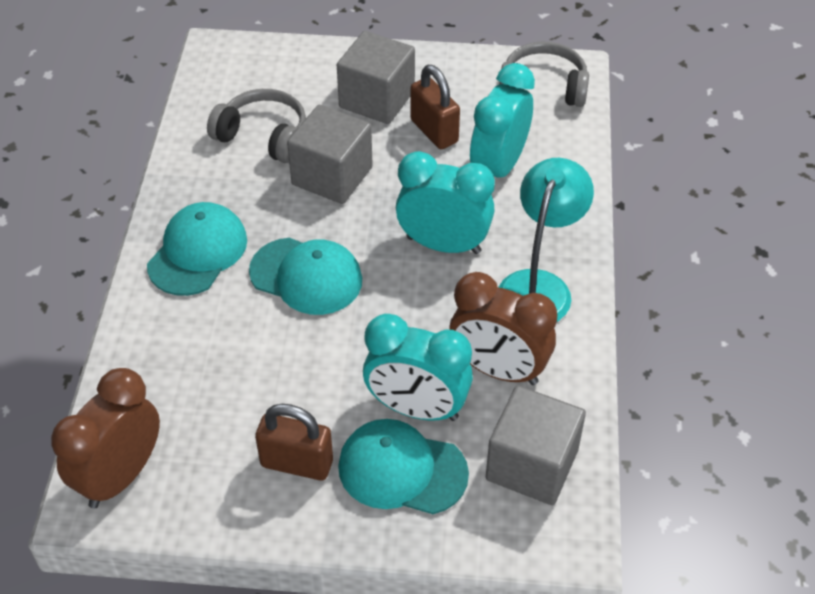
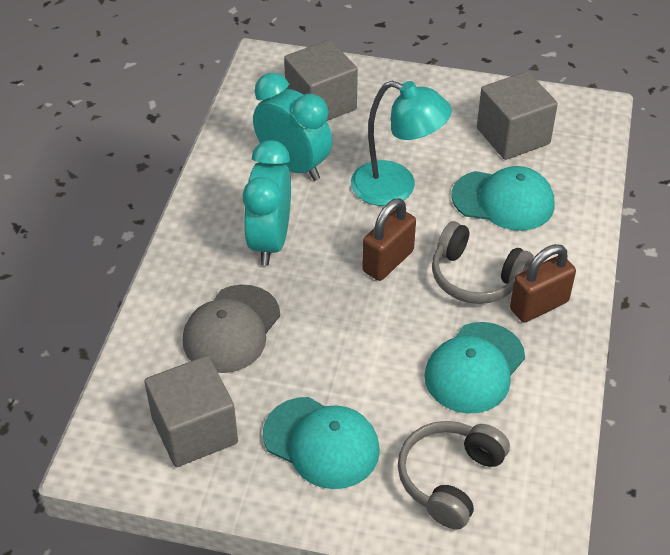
brown clock: [51,368,160,508] [449,272,557,385] = 2 -> none = 0
grey cap: none = 0 -> [183,285,280,373] = 1
turquoise clock: [363,314,473,421] [396,151,495,254] [470,63,535,178] = 3 -> [243,140,291,266] [253,73,332,181] = 2

